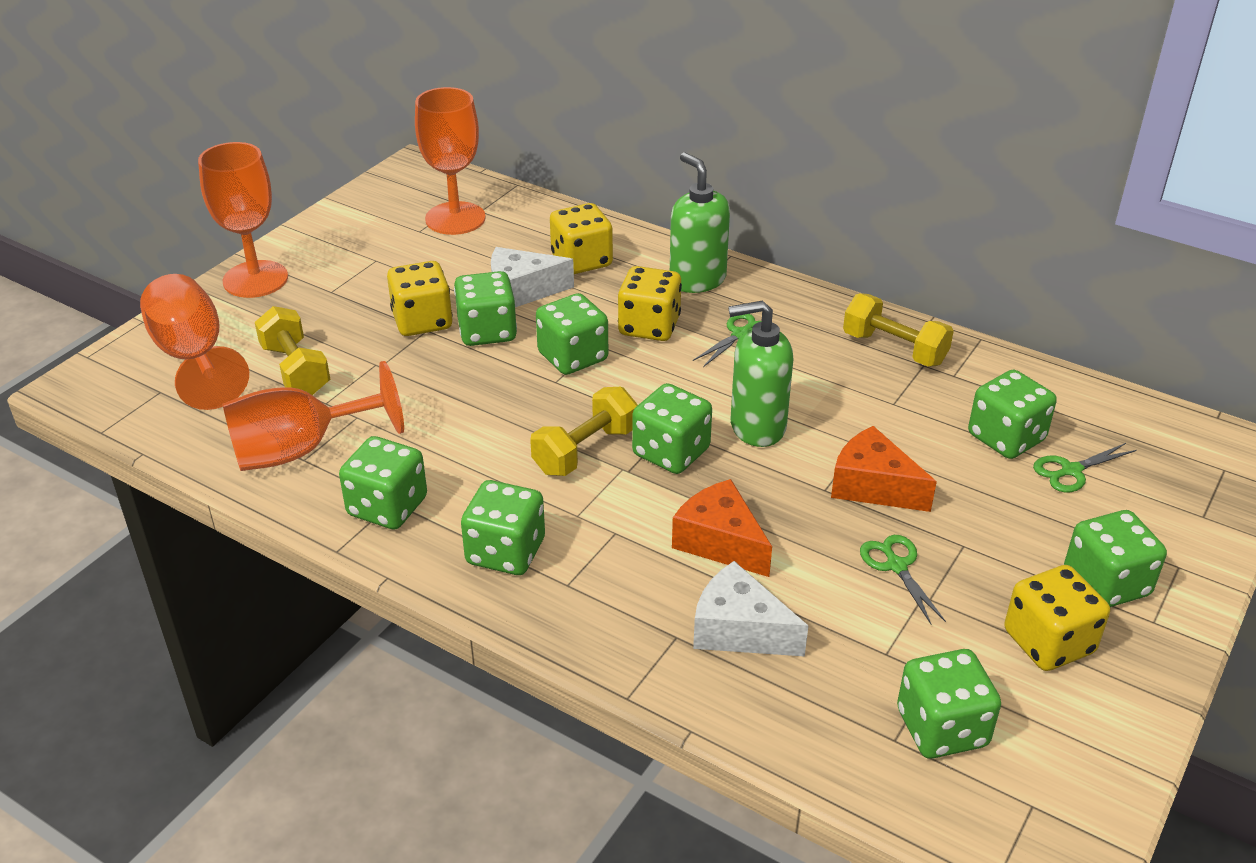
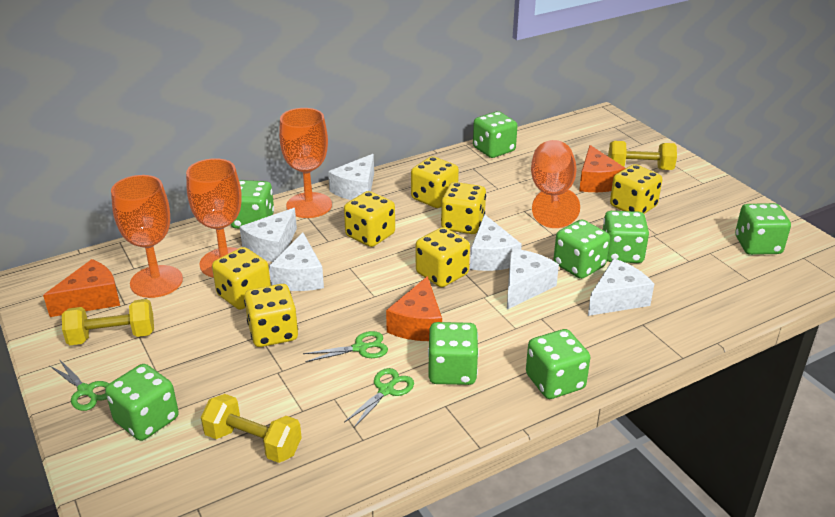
green soap dispenser: [670,152,730,293] [728,300,793,447] = 2 -> none = 0
orange cheese: [672,479,772,577] [831,426,937,512] = 2 -> [43,259,120,317] [386,276,442,341] [579,145,626,192] = 3
white cheese: [491,247,574,307] [693,561,808,657] = 2 -> [240,208,297,262] [269,233,324,291] [328,154,374,200] [470,214,522,271] [507,249,559,309] [588,259,654,316] = 6
yellow dice: [387,261,453,336] [550,203,613,274] [618,266,682,341] [1004,565,1110,671] = 4 -> [212,247,271,310] [244,284,298,347] [344,191,395,247] [411,156,459,208] [416,227,470,287] [441,182,486,234] [610,164,662,214] = 7

